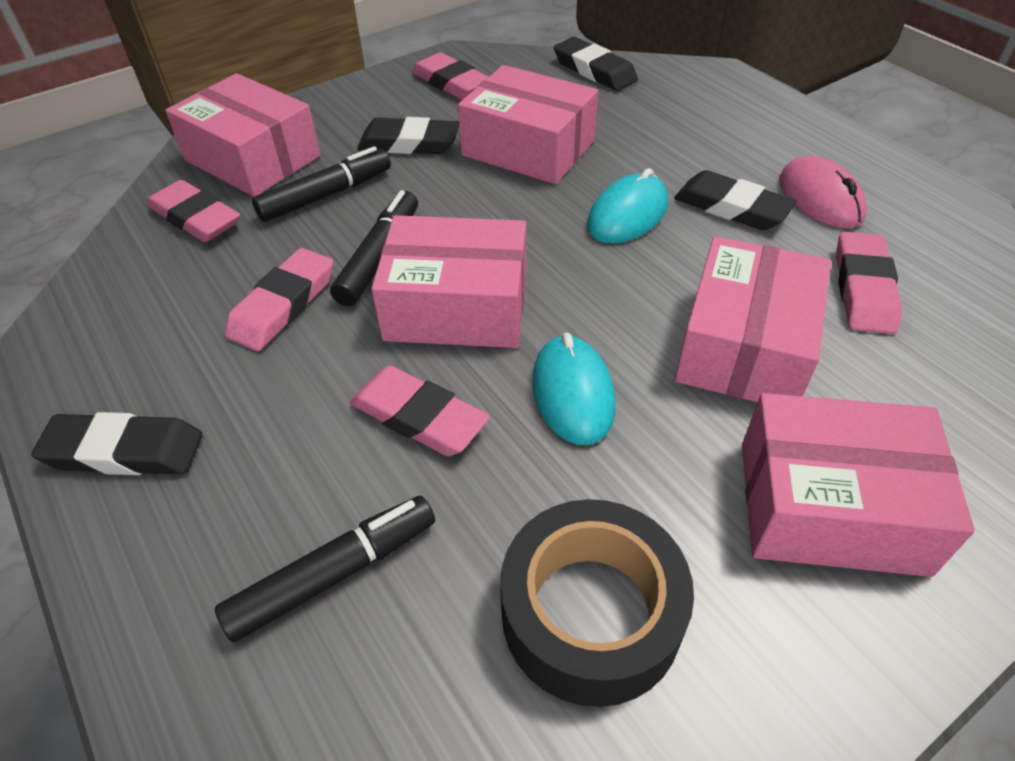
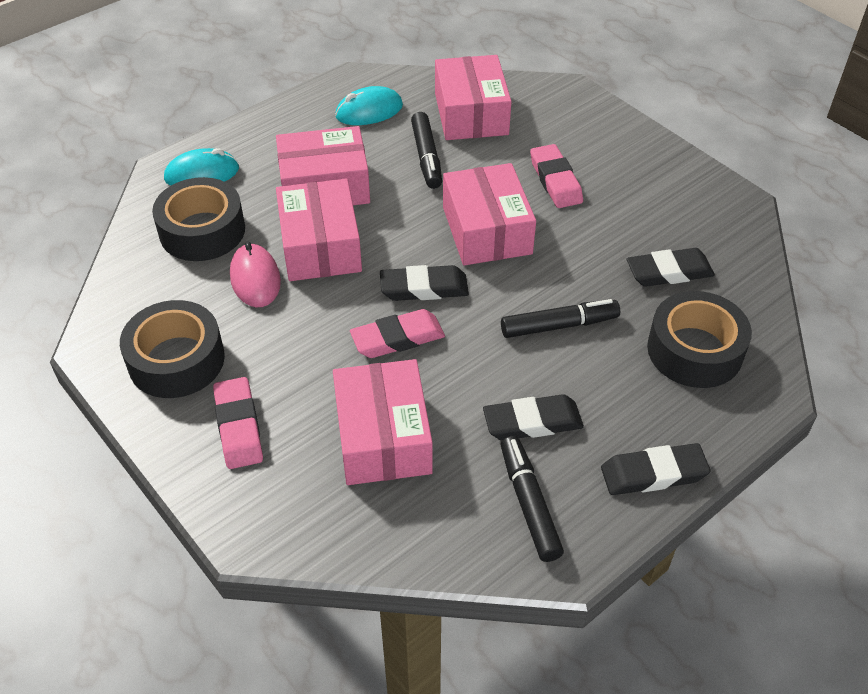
black tape: [500,499,694,707] = 1 -> [120,300,225,398] [152,177,245,261] [647,291,752,388] = 3
pink eraser: [147,180,240,242] [225,248,333,351] [350,366,490,456] [412,52,488,100] [836,232,902,334] = 5 -> [213,377,263,469] [350,309,445,358] [530,144,583,208] = 3

